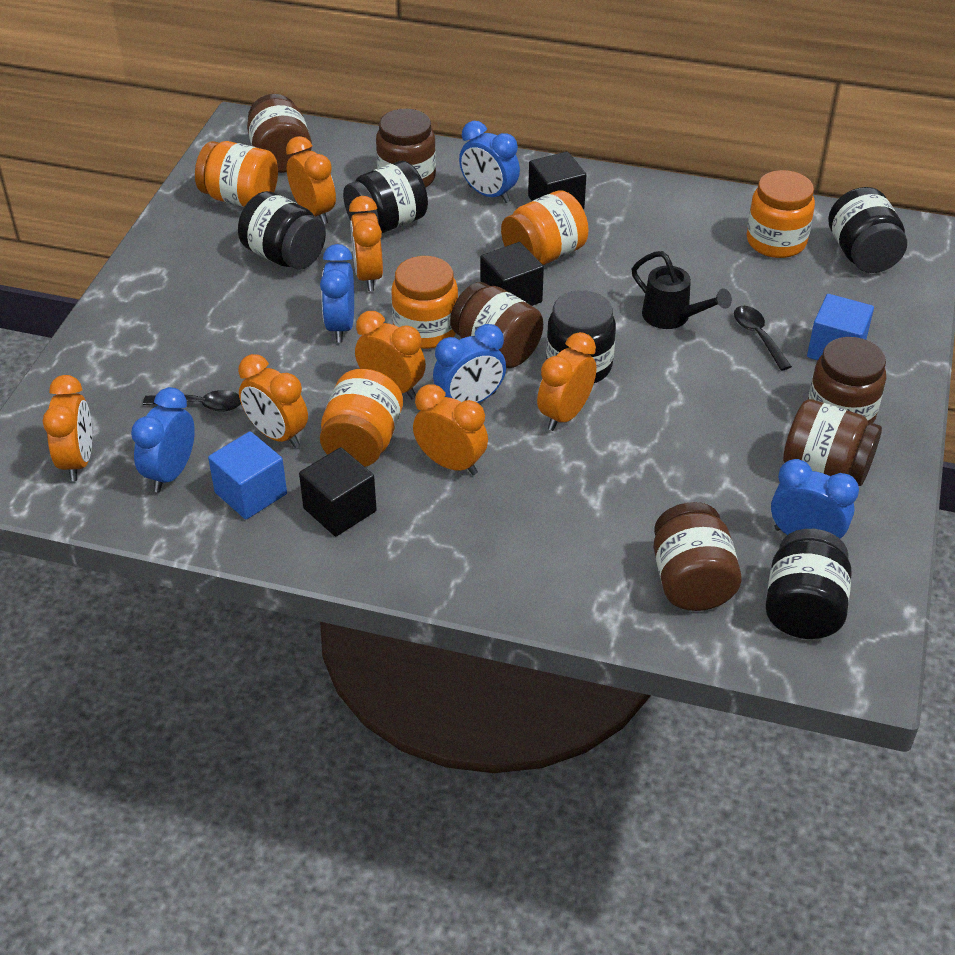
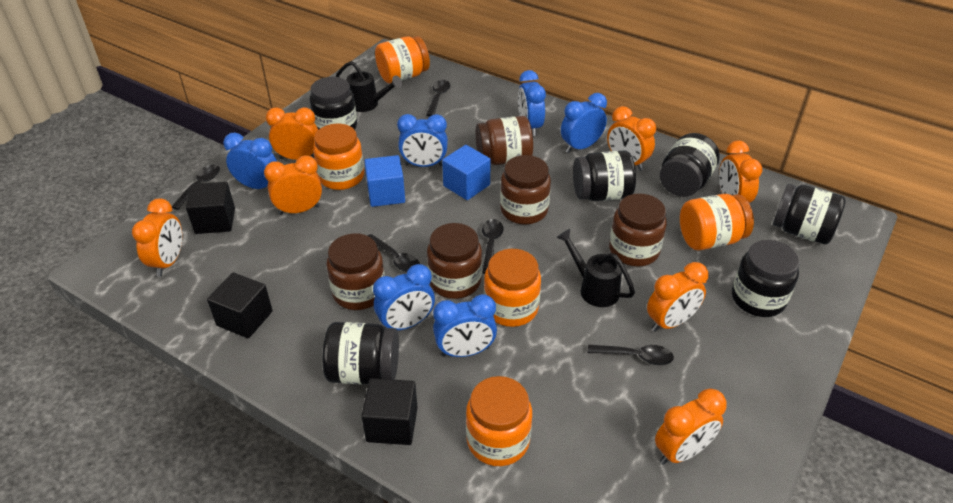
black jar: [238,191,326,269] [343,161,428,233] [546,290,616,383] [765,529,852,639] [828,187,907,273] = 5 -> [310,77,357,130] [323,322,399,384] [573,150,636,201] [660,133,720,197] [732,240,800,317] [773,184,846,244] = 6
black spoon: [143,390,241,412] [734,306,792,371] = 2 -> [172,164,220,210] [368,234,420,272] [426,80,450,116] [482,219,504,274] [588,345,674,365] = 5
black watering can: [632,251,732,329] = 1 -> [336,61,402,112] [556,229,635,307] = 2
blue clock: [131,387,195,492] [320,244,354,343] [433,324,506,403] [459,121,520,203] [771,459,859,538] = 5 -> [223,133,277,189] [373,264,435,330] [397,114,448,167] [433,294,497,357] [518,70,546,136] [561,93,607,153] = 6
brown jar: [247,94,312,173] [376,109,436,188] [450,282,543,368] [654,502,742,611] [783,399,882,486] [808,337,886,424] = 6 -> [326,233,385,310] [427,223,482,299] [476,116,533,165] [500,155,551,225] [609,193,667,266] = 5

